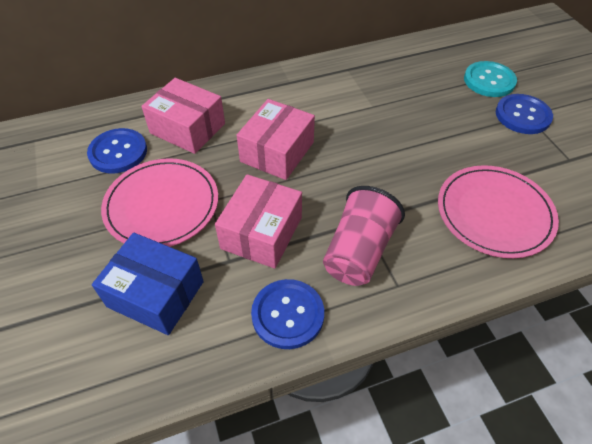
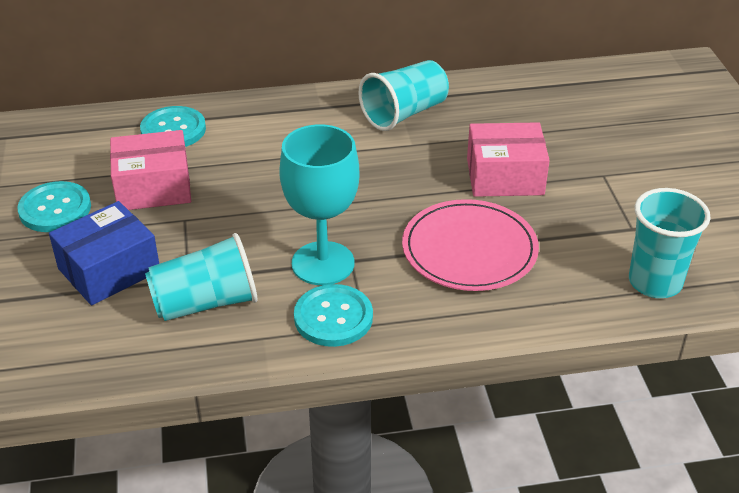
blue button: [87,128,147,174] [251,279,324,349] [496,94,553,134] = 3 -> none = 0
pink box: [141,78,225,154] [215,174,302,269] [237,99,315,180] = 3 -> [110,130,191,210] [467,122,550,197] = 2
pink cup: [323,186,405,286] = 1 -> none = 0
pink plate: [101,158,218,247] [438,165,559,258] = 2 -> [402,199,539,291] = 1
turquoise button: [464,61,517,97] = 1 -> [17,181,91,232] [140,106,206,147] [294,284,373,347] = 3
turquoise cup: none = 0 -> [145,233,258,321] [358,60,449,131] [629,188,711,298] = 3
turquoise goblet: none = 0 -> [279,124,359,285] = 1

